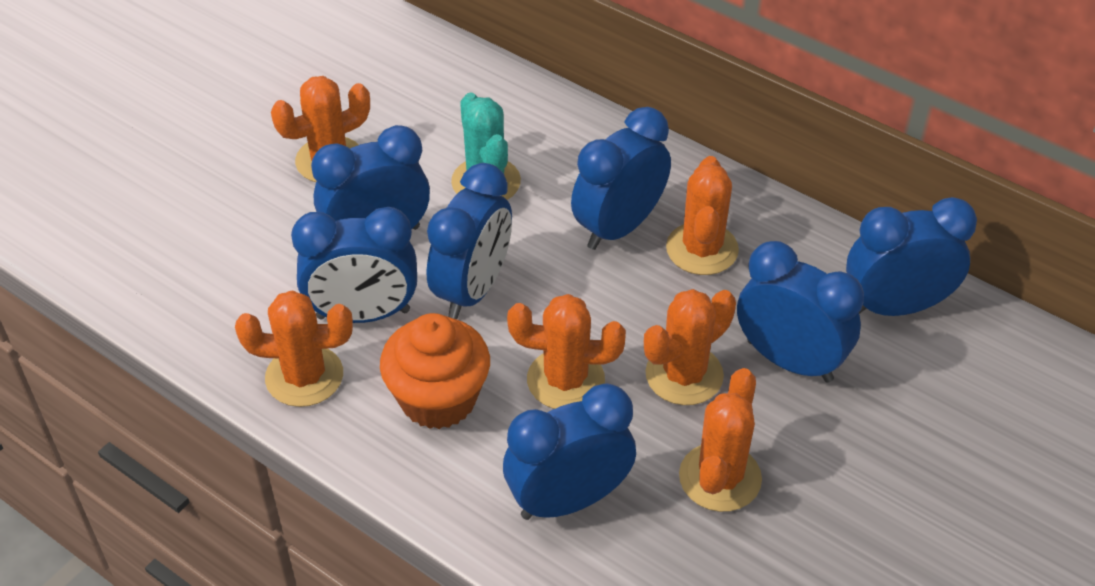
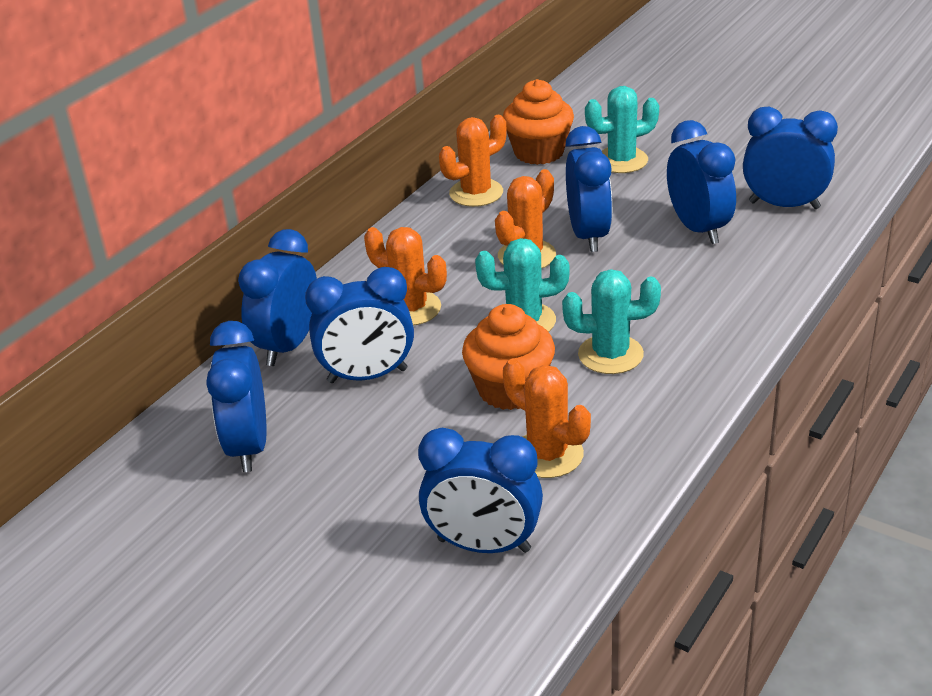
orange cactus: [235,290,353,407] [271,76,370,182] [507,294,626,409] [644,289,736,405] [666,156,739,275] [679,368,762,512] = 6 -> [364,227,447,326] [439,115,507,207] [495,169,556,269] [503,359,591,478] = 4
orange cupcake: [380,313,490,429] = 1 -> [462,304,555,410] [503,79,574,165] = 2
turquoise cactus: [451,93,521,200] = 1 -> [475,238,570,332] [562,269,661,374] [585,86,659,173] = 3

